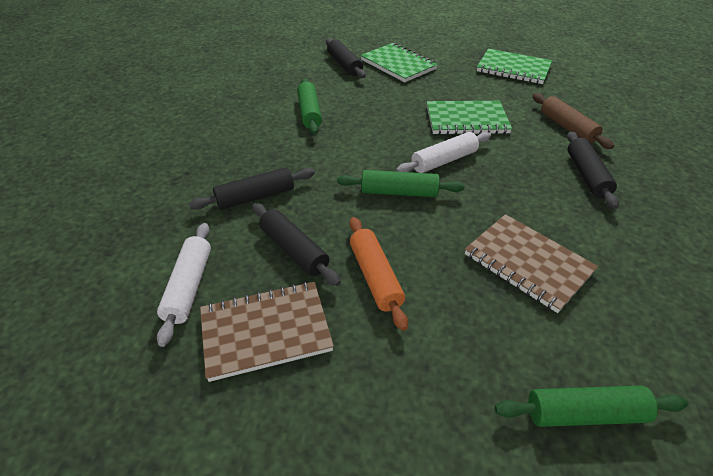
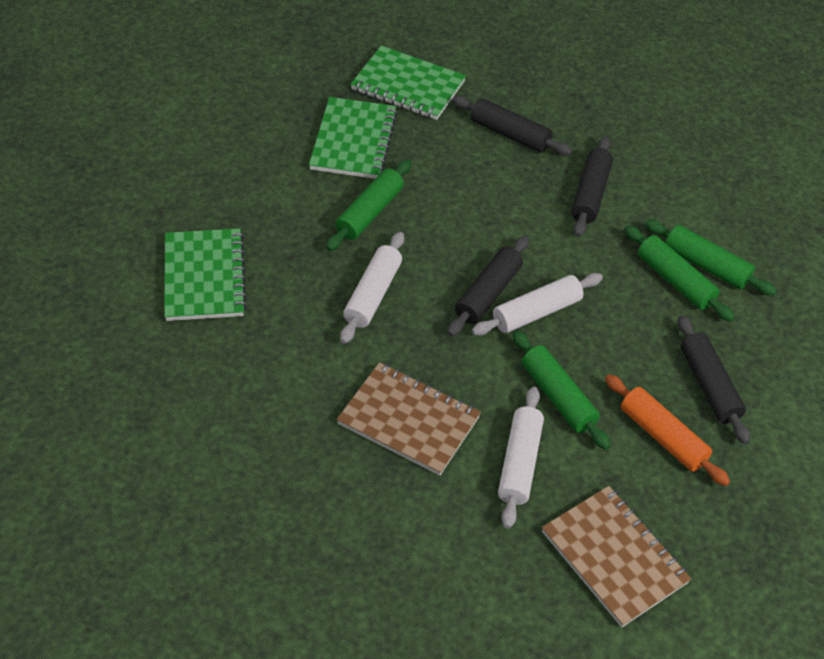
brown rolling pin: [533,93,614,149] = 1 -> none = 0
green rolling pin: [297,78,322,135] [337,170,465,197] [495,386,688,427] = 3 -> [326,160,411,251] [513,331,611,450] [624,225,735,322] [645,220,777,296] = 4
white rolling pin: [157,223,211,347] [396,132,491,173] = 2 -> [340,232,404,344] [472,273,603,336] [498,387,544,529] = 3

